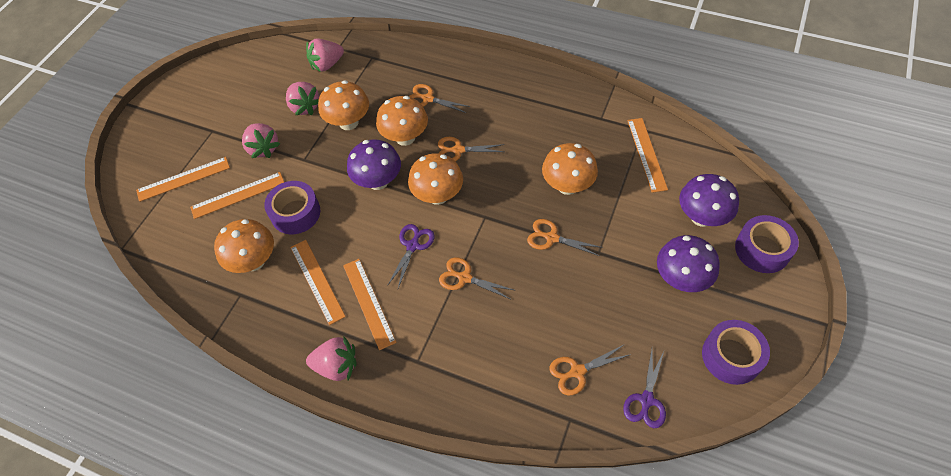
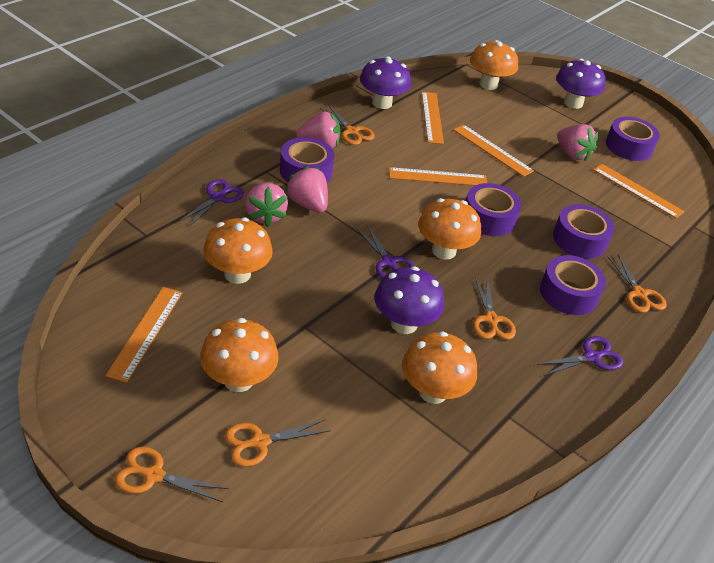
purple scissors: [387,224,435,288] [623,349,666,428] = 2 -> [178,179,244,228] [356,225,415,279] [537,336,623,376] = 3
purple tape: [264,181,320,234] [702,320,770,385] [735,215,799,273] = 3 -> [280,137,334,183] [466,183,522,236] [540,255,606,315] [553,204,615,258] [606,117,660,161] = 5

